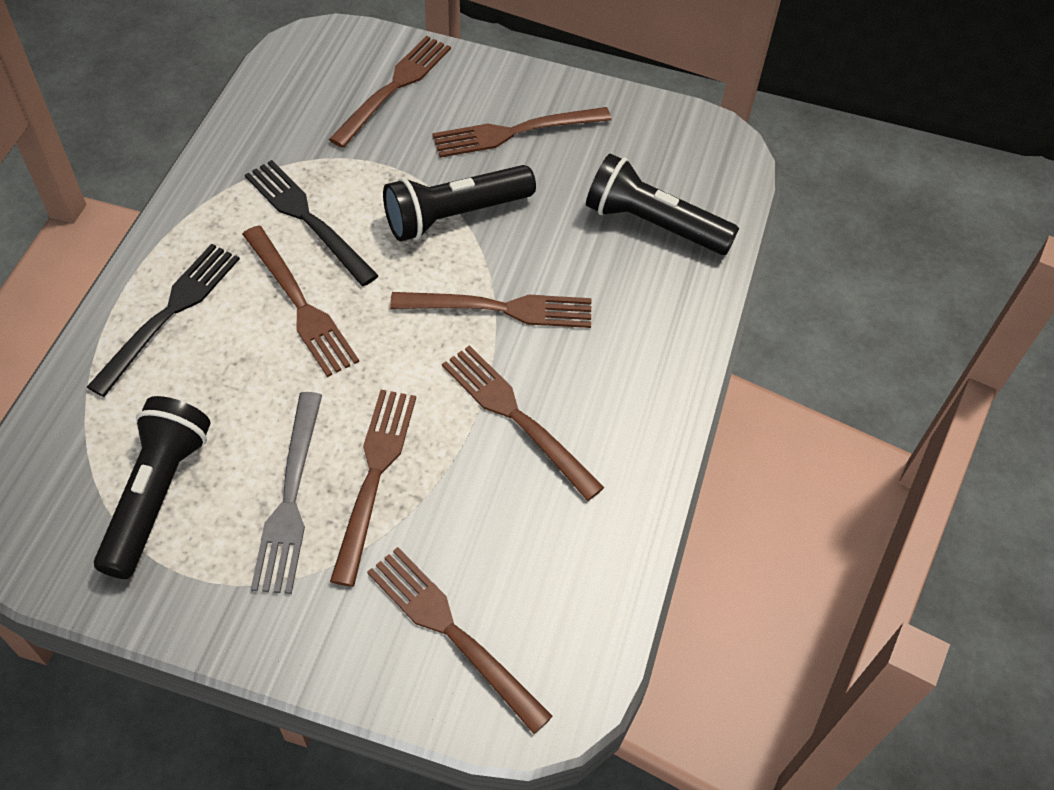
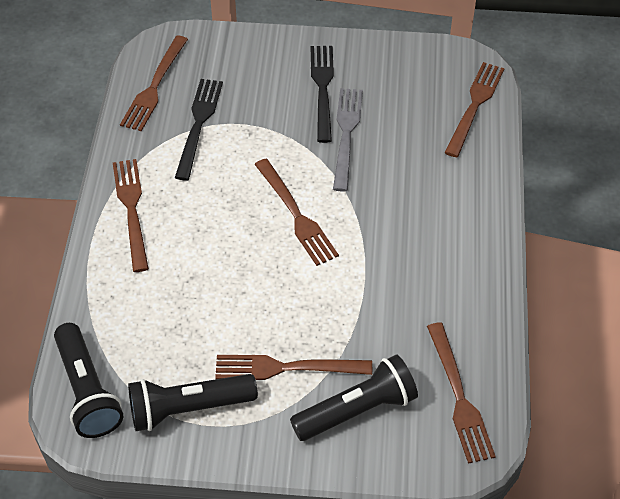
brown fork: [242,226,359,377] [329,36,451,148] [330,390,416,587] [367,547,553,734] [390,292,591,328] [432,107,612,158] [442,345,605,501] = 7 -> [113,159,149,272] [120,35,188,131] [215,355,372,380] [255,159,339,266] [427,322,496,464] [444,62,504,157] = 6

